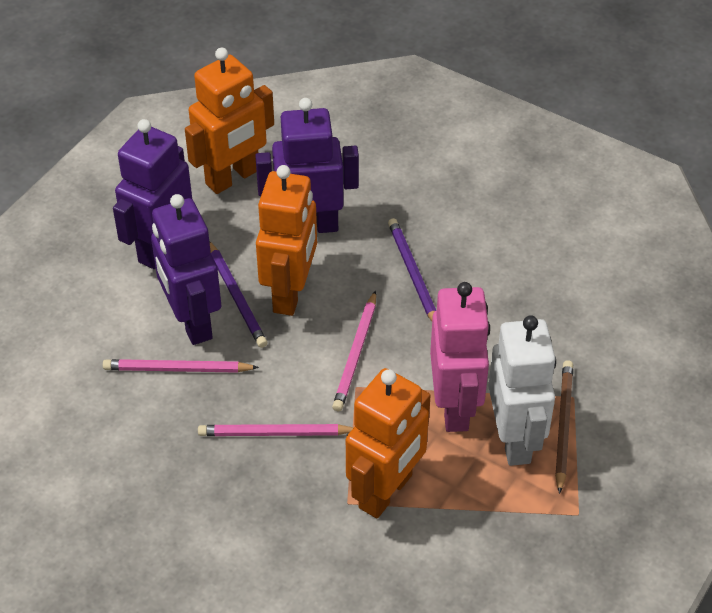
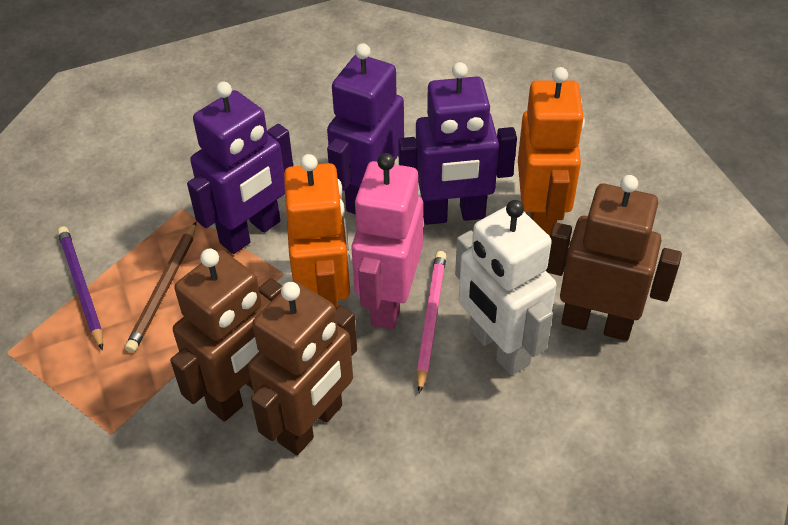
brown robot: none = 0 -> [170,249,282,422] [248,282,357,455] [546,175,682,341] = 3
orange robot: [185,47,274,194] [256,165,317,316] [346,368,431,518] = 3 -> [284,154,350,309] [518,67,585,236] = 2
pink pencil: [103,359,259,373] [198,424,354,436] [332,291,376,411] = 3 -> [416,251,446,394] = 1
purple pencil: [209,241,267,348] [388,218,436,321] = 2 -> [58,226,103,350] = 1

